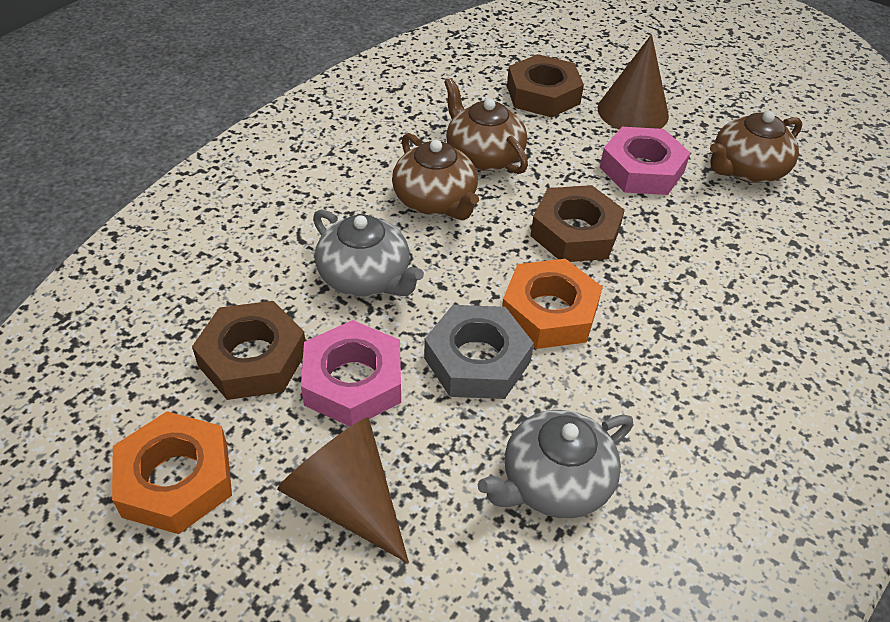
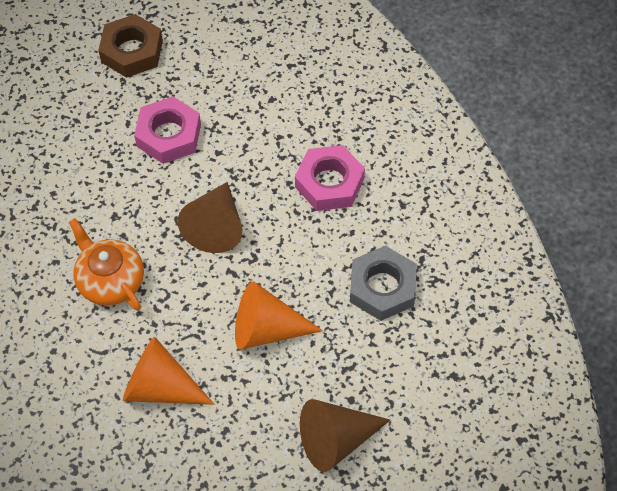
brown nut: [192,301,305,400] [507,54,584,117] [530,185,625,262] = 3 -> [98,14,163,78] = 1
brown teapot: [392,133,479,220] [444,78,528,174] [710,111,802,183] = 3 -> none = 0
grey teapot: [313,210,424,297] [478,410,633,519] = 2 -> none = 0
orange cone: none = 0 -> [123,337,214,405] [235,281,323,350] = 2
orange nut: [112,411,232,534] [502,259,602,349] = 2 -> none = 0
orange teapot: none = 0 -> [69,218,144,311] = 1

